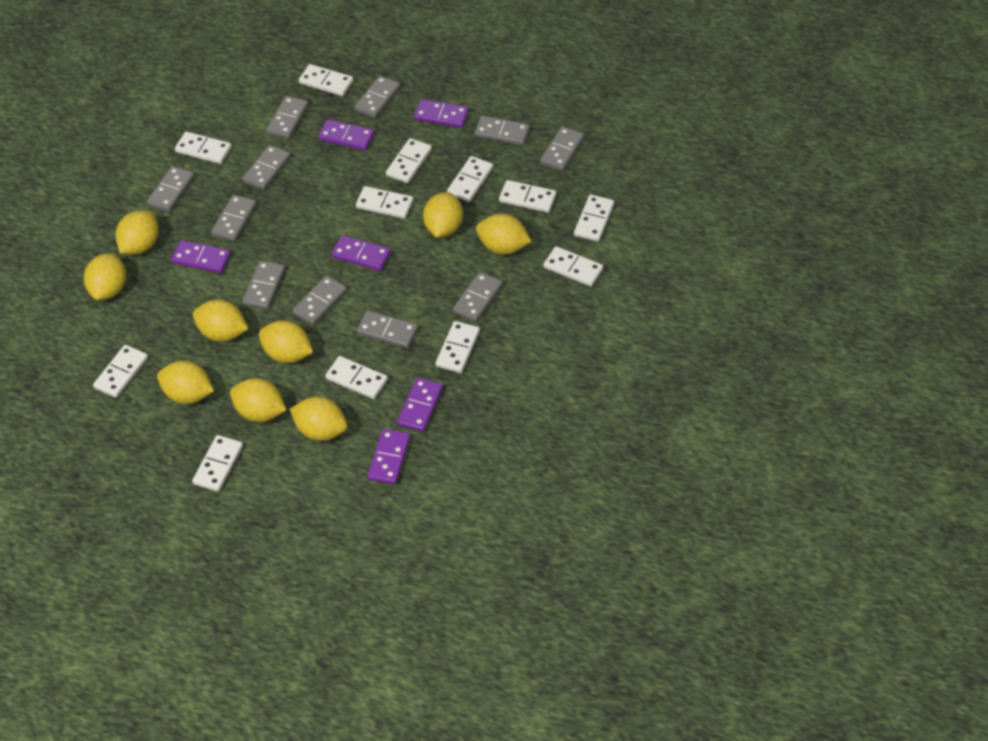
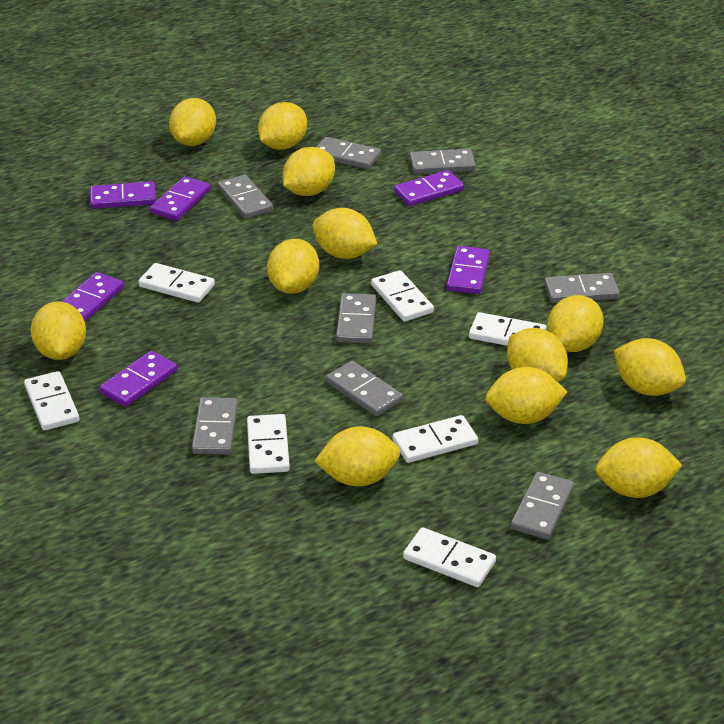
grey domino: [147,166,194,212] [211,195,257,241] [242,145,291,190] [242,261,285,310] [266,96,308,139] [292,276,347,325] [354,76,400,118] [357,310,418,348] [453,272,503,322] [474,115,530,145] [540,126,584,171] = 11 -> [192,397,238,455] [218,175,273,219] [317,137,381,169] [326,361,403,417] [336,293,376,343] [410,149,476,174] [511,472,574,540] [544,273,620,303] = 8
white domino: [93,345,148,398] [175,131,232,164] [192,435,243,492] [299,64,353,96] [325,356,388,399] [356,186,413,219] [386,138,432,183] [435,321,480,373] [447,156,493,202] [499,180,556,213] [543,246,603,286] [574,195,614,242] = 12 -> [24,371,80,431] [138,263,215,303] [247,414,290,474] [371,270,434,322] [393,415,478,463] [403,527,496,587] [469,312,547,346] = 7
yellow lemon: [84,253,126,300] [115,211,159,255] [157,361,214,404] [193,300,248,342] [230,378,286,422] [259,320,313,363] [290,397,347,441] [423,192,463,237] [476,214,532,254] = 9 -> [30,302,86,360] [169,98,216,146] [258,102,307,150] [267,239,319,294] [283,147,335,196] [312,208,377,259] [314,426,400,486] [486,367,567,424] [507,328,568,382] [547,295,604,352] [596,437,682,498] [614,338,686,396] = 12

